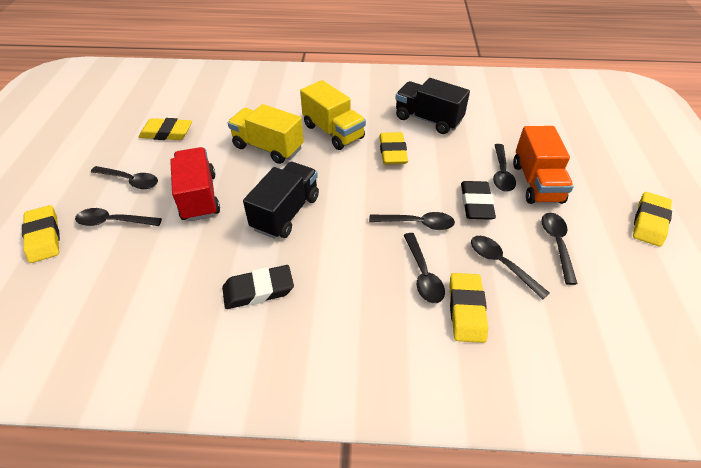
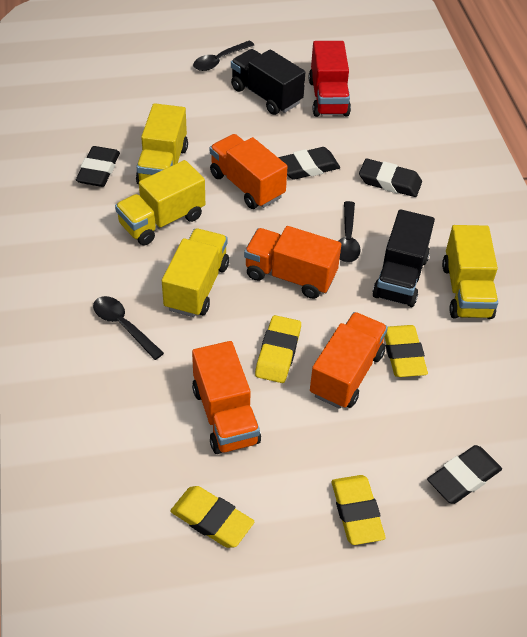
black eraser: [222,265,294,309] [461,181,496,220] = 2 -> [76,146,120,187] [278,147,340,180] [359,159,422,197] [427,445,502,504] = 4
black spoon: [75,208,162,226] [91,166,158,189] [369,212,455,230] [404,233,445,303] [471,236,549,299] [493,144,516,192] [542,213,577,285] = 7 -> [93,296,164,360] [193,41,254,71] [339,201,361,263] = 3
orange truck: [513,126,574,204] = 1 -> [192,341,261,454] [210,134,288,209] [244,226,341,299] [310,312,388,409] = 4
yellow eraser: [22,205,60,263] [139,118,192,140] [379,132,408,165] [449,273,488,343] [633,192,672,247] = 5 -> [171,486,254,548] [255,315,301,383] [332,475,385,545] [384,325,428,377] = 4
yellow truck: [228,104,304,164] [300,80,366,150] = 2 -> [115,160,205,245] [136,103,188,185] [162,229,229,317] [442,225,498,319] = 4

